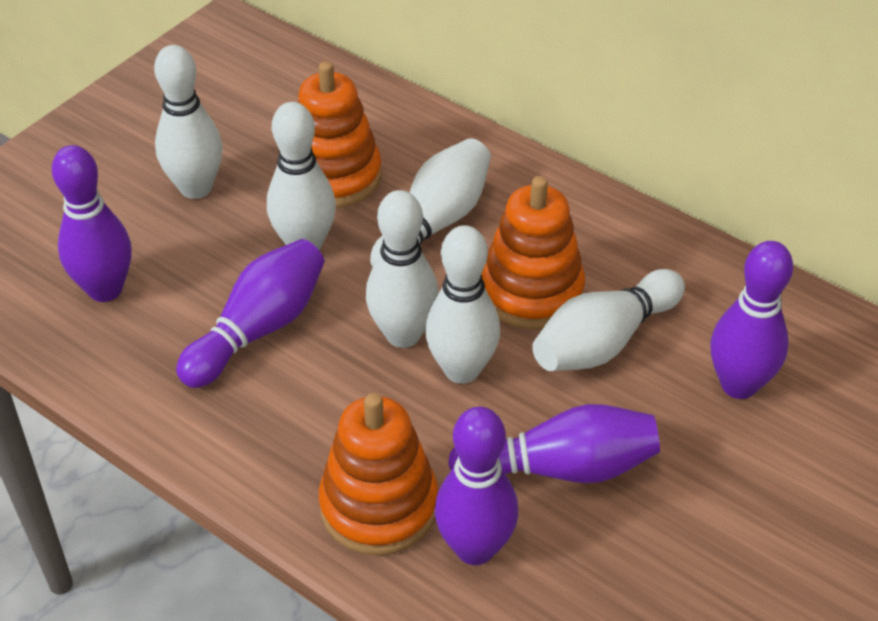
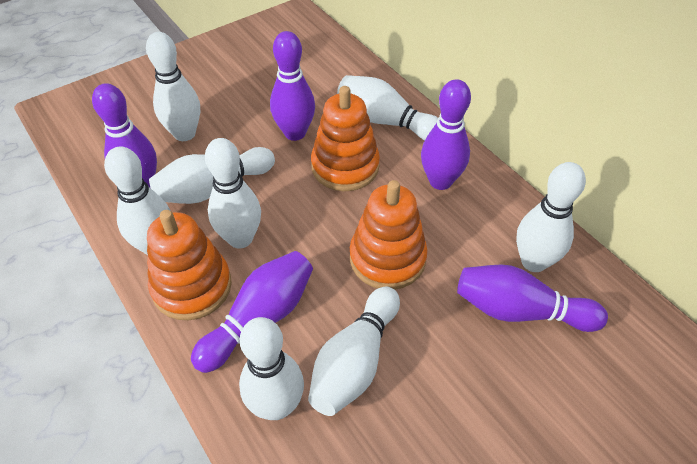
white bowling pin: [154,45,223,199] [267,102,336,251] [366,190,439,348] [370,138,491,268] [425,225,500,384] [532,269,685,371] = 6 -> [104,147,170,255] [146,32,200,141] [149,147,275,204] [205,138,261,249] [239,317,304,420] [308,286,400,416] [337,75,438,140] [516,162,586,272] = 8

